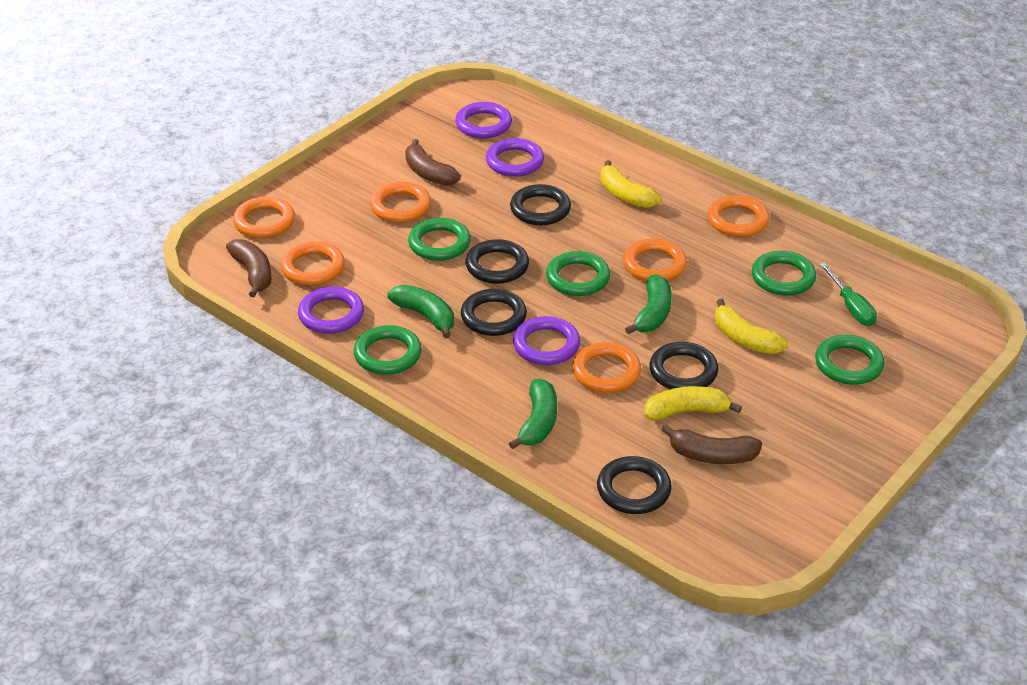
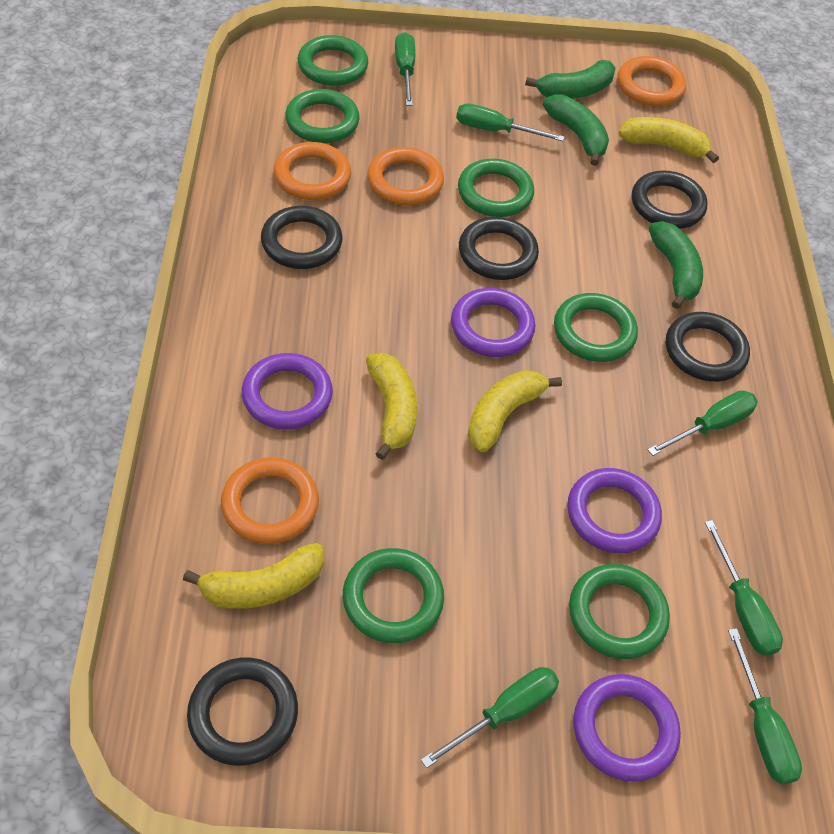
brown banana: [226,239,272,297] [405,139,461,186] [662,425,762,464] = 3 -> none = 0
green ring: [354,325,422,375] [408,218,471,261] [546,251,610,296] [752,251,816,296] [815,335,884,385] = 5 -> [285,89,360,143] [298,35,368,86] [343,548,444,643] [458,159,534,217] [554,293,638,362] [569,564,670,659] = 6
green screwdriver: [819,263,877,326] = 1 -> [395,32,415,106] [421,667,559,768] [456,103,565,141] [648,390,758,456] [705,520,783,656] [728,628,802,784] = 6
orange ring: [233,196,295,238] [281,241,345,286] [370,182,431,223] [572,342,641,393] [623,238,687,282] [707,195,769,237] = 6 -> [221,457,319,544] [274,142,351,200] [367,147,444,205] [617,56,686,106] = 4
yellow banana: [600,160,661,208] [644,386,742,421] [715,299,788,354] = 3 -> [183,543,324,609] [366,353,417,460] [468,370,562,452] [618,117,719,163] = 4

